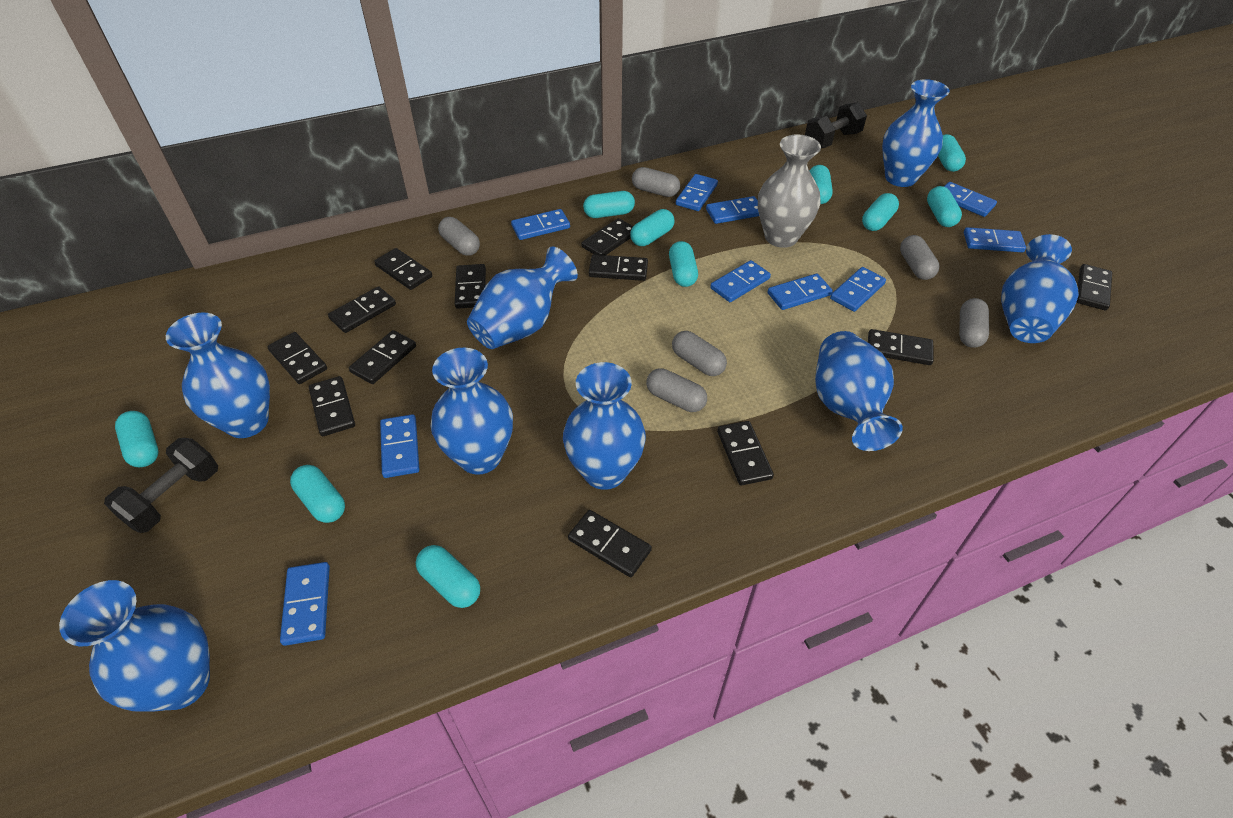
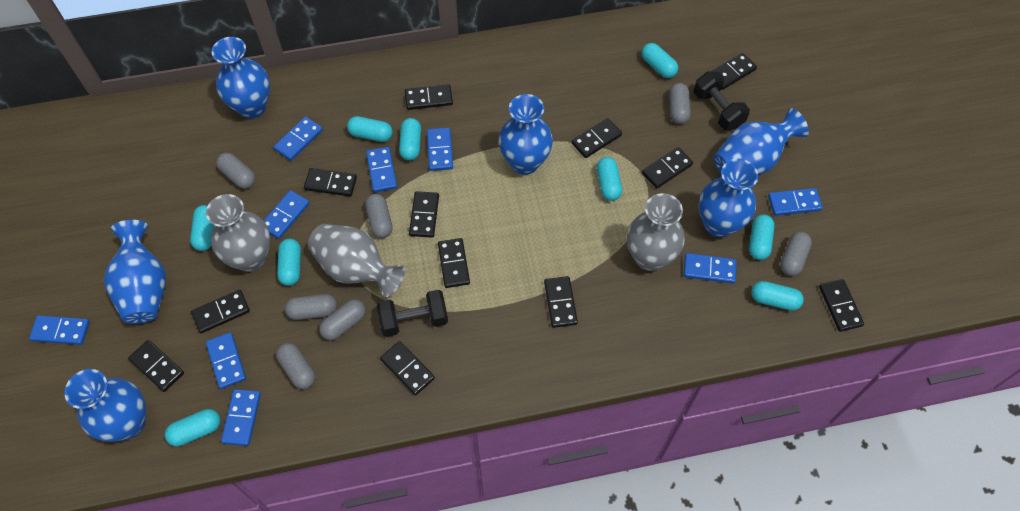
blue domino: [280,562,330,646] [380,414,419,478] [511,209,570,240] [676,174,718,211] [706,196,759,224] [710,260,771,302] [768,273,833,310] [830,267,886,312] [944,182,997,217] [964,227,1026,252] = 10 -> [29,315,90,345] [206,332,246,389] [221,389,261,446] [264,190,310,239] [274,117,323,161] [366,147,397,192] [427,128,453,171] [684,253,737,283] [768,188,823,216] = 9
blue vase: [59,580,210,712] [166,313,270,438] [431,348,513,475] [467,247,578,349] [563,362,646,490] [815,331,903,451] [882,79,950,187] [1001,234,1079,343] = 8 -> [64,369,146,442] [104,220,166,324] [212,37,270,119] [498,94,553,175] [699,159,758,237] [714,108,809,175] = 6
grey capsule: [438,217,480,256] [632,167,680,197] [646,368,707,412] [672,331,727,376] [900,235,940,280] [959,298,989,348] = 6 -> [216,153,255,189] [276,343,315,389] [285,294,337,320] [319,299,366,340] [365,194,393,238] [669,83,691,124] [780,232,812,276] = 7
grey vase: [758,134,821,248] = 1 -> [206,194,270,272] [308,224,405,297] [627,193,685,271] = 3
turquoise capsule: [115,411,158,467] [290,465,345,523] [416,545,480,608] [583,191,635,218] [630,209,675,246] [669,241,698,287] [809,165,833,204] [862,193,899,231] [927,186,962,227] [938,134,966,172] = 10 -> [165,409,220,446] [190,205,215,251] [277,239,301,286] [347,116,393,142] [399,118,421,161] [597,157,622,201] [641,43,678,78] [749,214,775,260] [751,281,804,311] = 9

